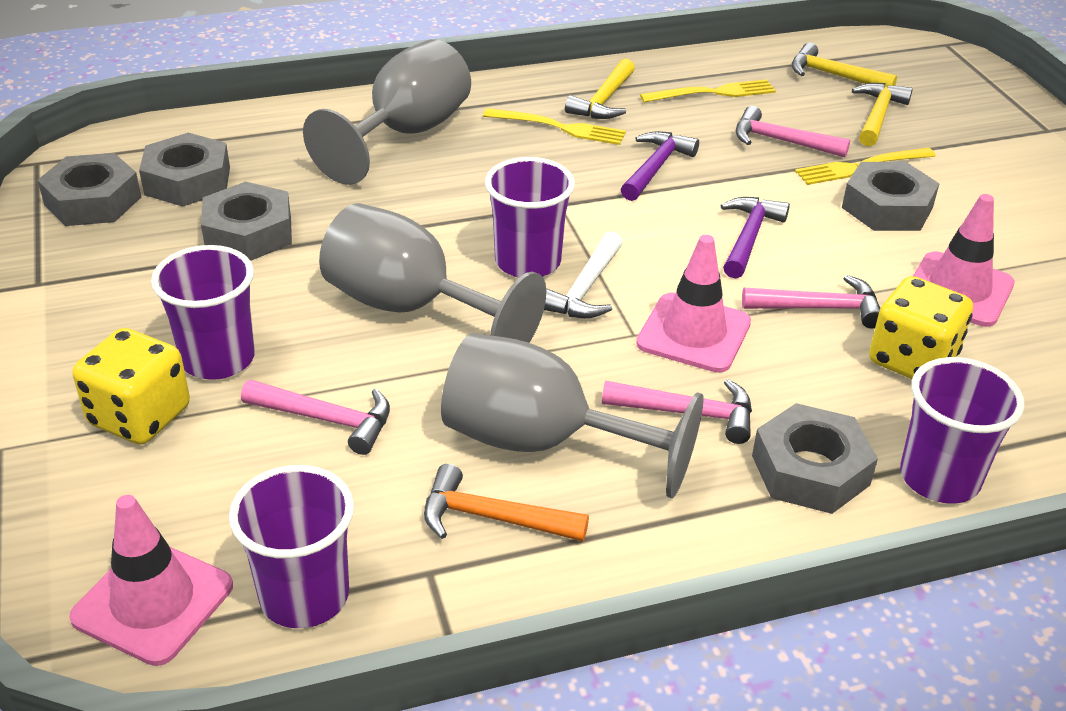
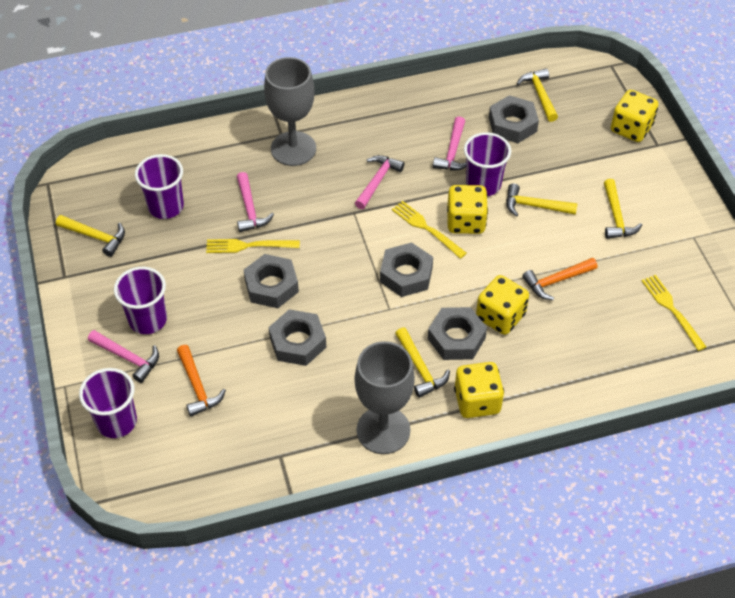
grey goblet: [303,39,471,185] [319,203,546,343] [441,333,704,498] = 3 -> [264,57,316,166] [355,341,415,454] = 2
orange hammer: [424,464,589,541] = 1 -> [177,345,226,417] [522,258,597,300] = 2
pink traffic cone: [69,495,233,666] [636,235,751,373] [913,194,1015,327] = 3 -> none = 0
purple hammer: [621,131,699,201] [720,197,790,278] = 2 -> none = 0
white hammer: [544,231,623,318] = 1 -> none = 0
yellow dice: [72,328,190,445] [869,276,973,379] = 2 -> [447,185,488,234] [454,362,504,418] [476,275,529,335] [611,90,659,142] = 4
yellow hammer: [565,59,635,119] [792,43,897,87] [852,83,913,146] = 3 -> [56,215,125,257] [395,327,450,398] [506,183,578,217] [517,68,558,122] [604,179,642,239] = 5

